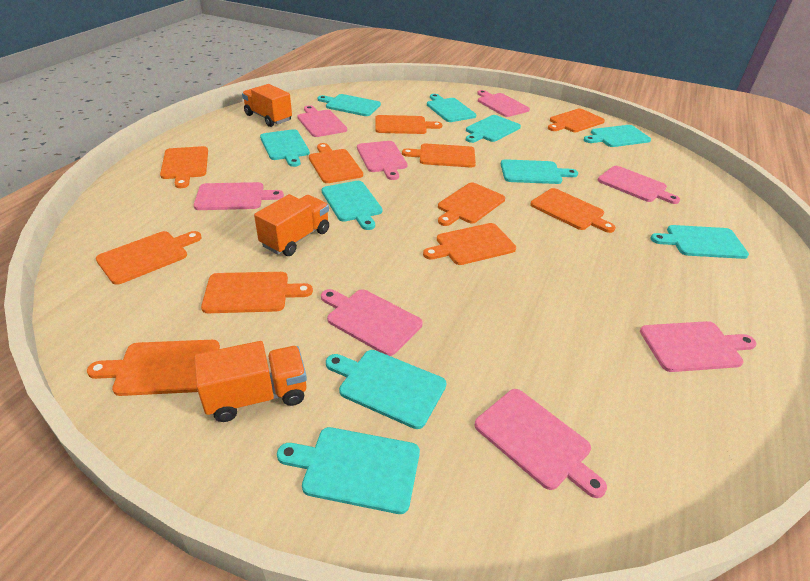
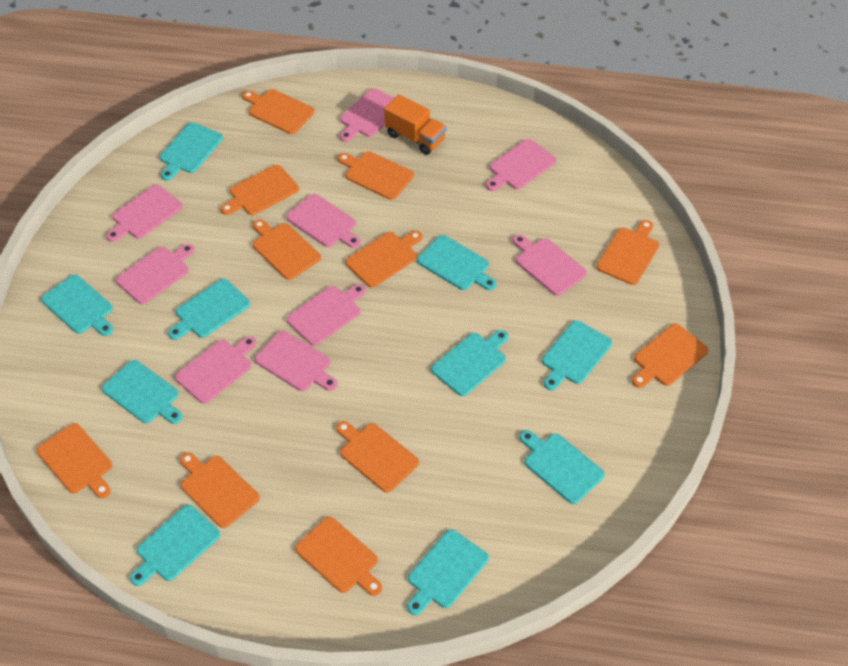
orange truck: [194,341,307,422] [242,84,292,127] [254,194,329,256] = 3 -> [384,94,446,155] = 1
pink cutting board: [194,182,284,210] [297,105,347,137] [321,289,423,356] [357,141,408,180] [474,389,607,498] [477,90,530,117] [598,166,680,204] [640,321,756,372] = 8 -> [106,185,183,242] [116,244,195,304] [175,336,257,404] [255,331,337,391] [286,194,361,248] [286,284,366,346] [340,88,394,142] [486,139,557,191] [513,234,587,296] = 9

